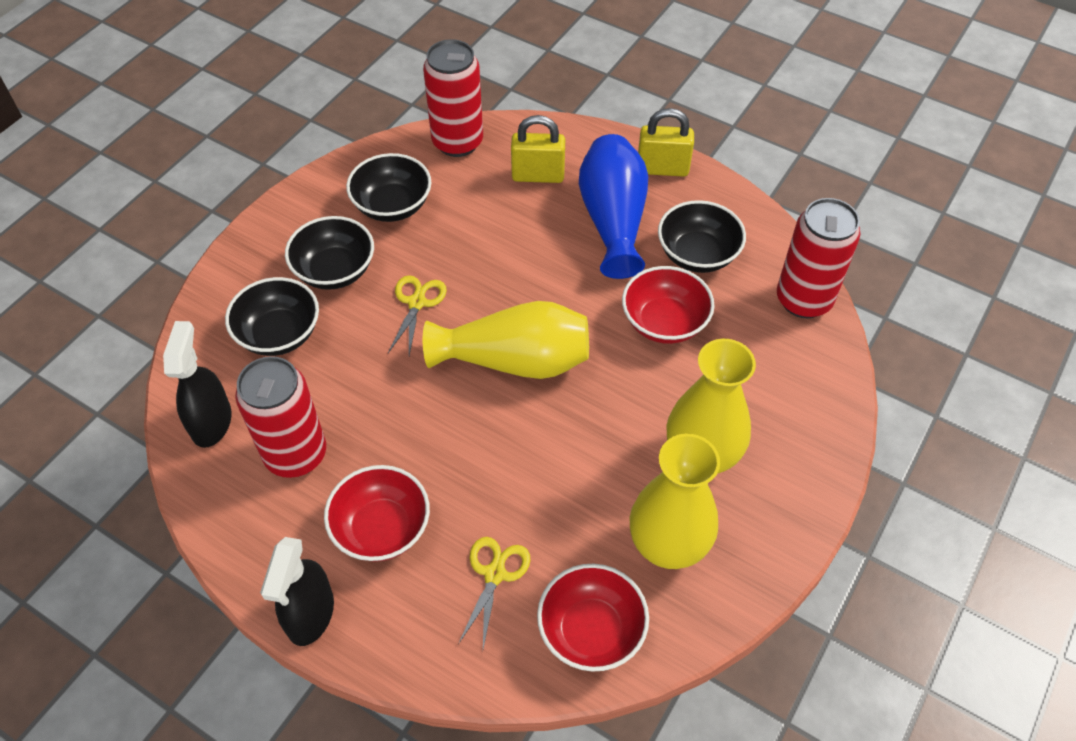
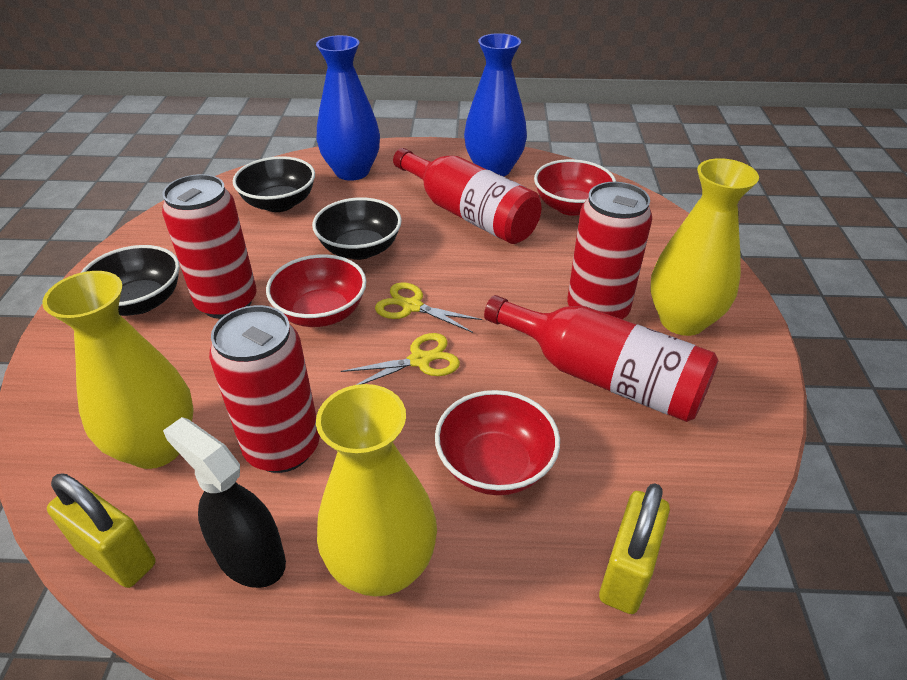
black bowl: [225,277,319,356] [285,216,374,290] [346,153,432,222] [658,200,746,273] = 4 -> [81,245,180,316] [233,156,315,212] [312,197,402,260] = 3
black spray bottle: [163,321,232,448] [260,537,334,646] = 2 -> [163,417,286,588] = 1
blue vase: [579,134,648,279] = 1 -> [316,35,380,181] [464,33,527,177] = 2
red bottle: none = 0 -> [393,148,541,244] [484,295,719,422] = 2

